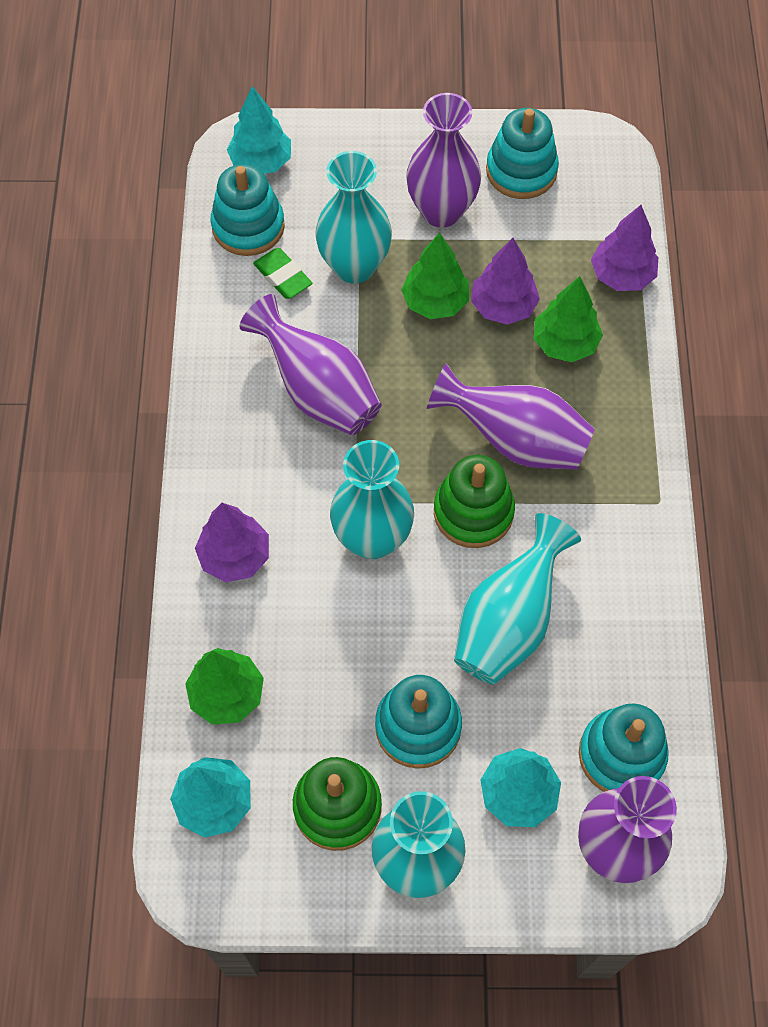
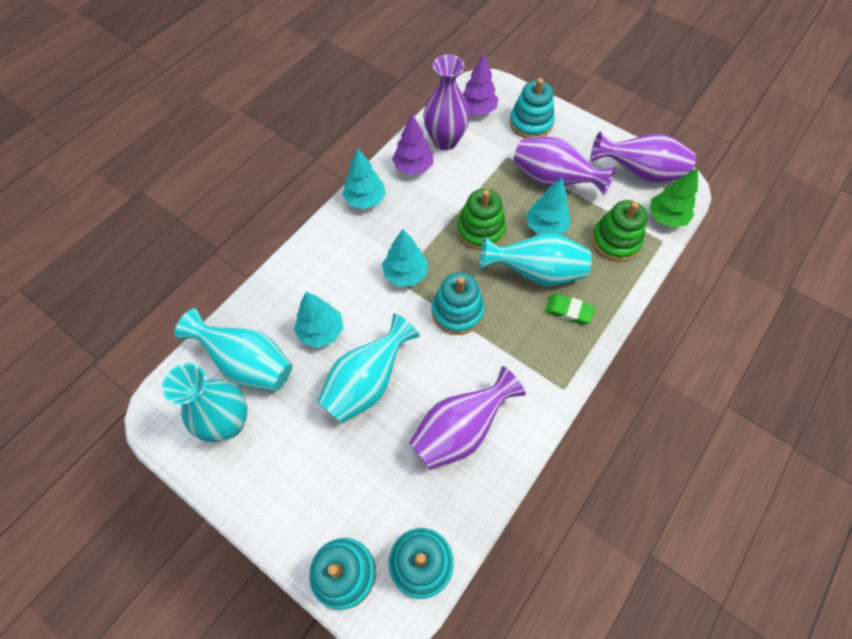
green tree: [185,648,264,725] [401,232,469,319] [534,276,603,362] = 3 -> [649,167,698,228] = 1
purple tree: [195,503,269,582] [471,238,540,325] [591,205,658,291] = 3 -> [392,114,433,175] [463,54,498,115] = 2
turquoise tree: [170,757,251,838] [227,86,291,174] [480,748,561,827] = 3 -> [294,292,343,348] [342,148,386,209] [382,229,428,286] [526,177,571,235] = 4

